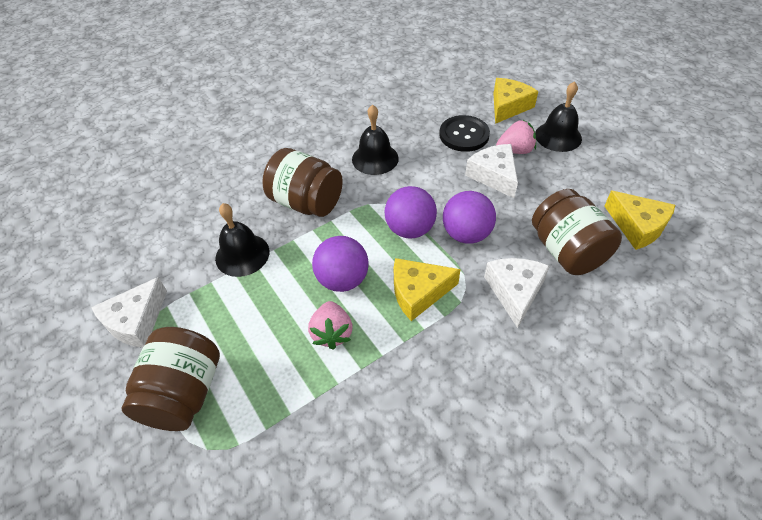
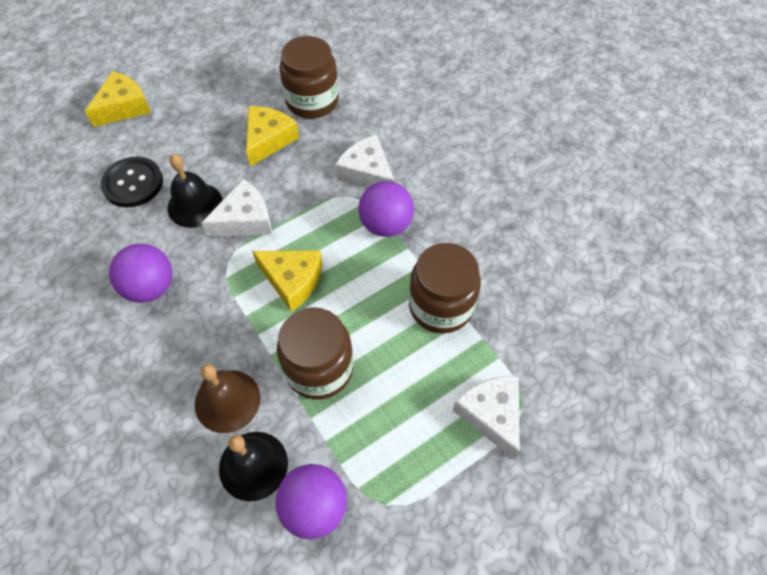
black bell: [215,203,270,277] [352,104,399,175] [535,81,582,152] = 3 -> [168,154,223,228] [219,432,288,501] = 2
brown bell: none = 0 -> [195,364,260,433] = 1
pink strawberry: [308,301,353,350] [496,120,536,154] = 2 -> none = 0

